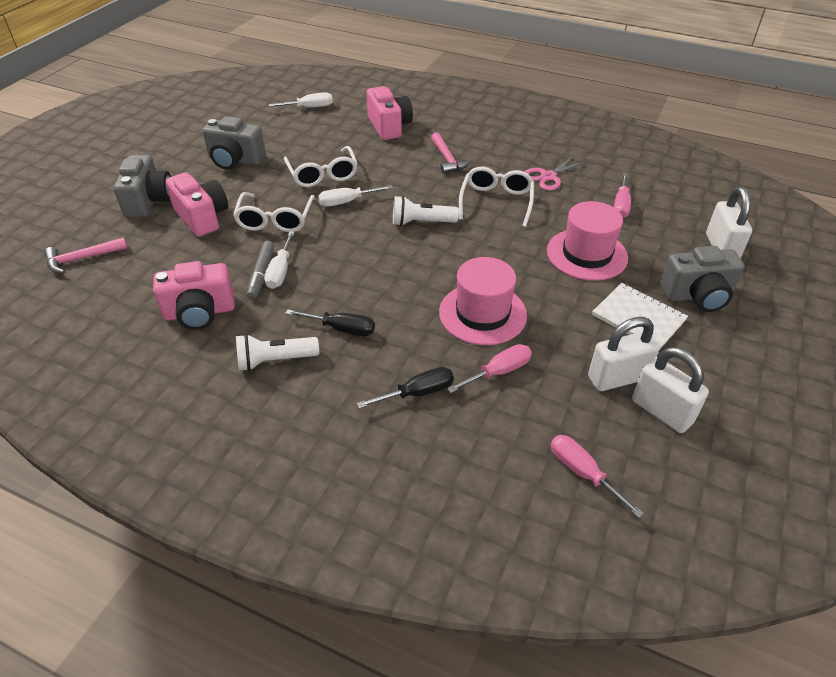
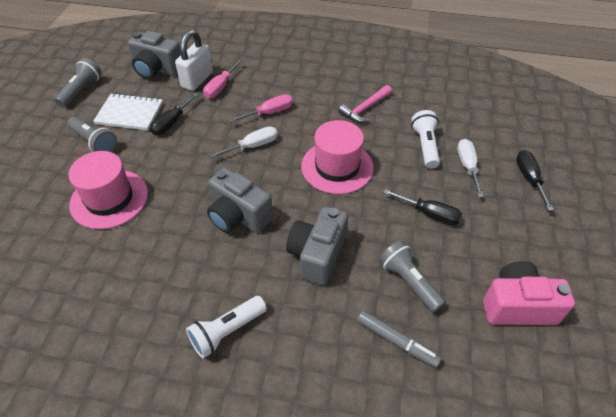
black screwdriver: [285,309,375,336] [357,367,454,409] = 2 -> [150,92,199,135] [383,189,462,225] [516,150,554,211] = 3
grey flashlight: none = 0 -> [54,58,102,107] [67,117,117,152] [379,241,446,313] = 3
pink camera: [153,261,235,330] [165,172,228,237] [366,86,413,140] = 3 -> [483,261,575,325] = 1
pink hammer: [44,237,127,274] [431,133,471,174] = 2 -> [338,85,392,123] = 1
pink scissors: [525,155,588,190] = 1 -> none = 0
pink screwdriver: [447,344,532,393] [551,435,644,518] [614,172,631,218] = 3 -> [203,59,243,98] [229,94,293,123] = 2
white glasses: [233,192,315,232] [284,146,358,187] [459,167,534,227] = 3 -> none = 0
white padlock: [588,317,660,391] [632,347,709,433] [706,187,752,259] = 3 -> [175,30,213,91] = 1
white screwdriver: [264,231,295,289] [269,92,333,107] [318,185,393,207] = 3 -> [210,126,278,158] [457,139,484,197] = 2

